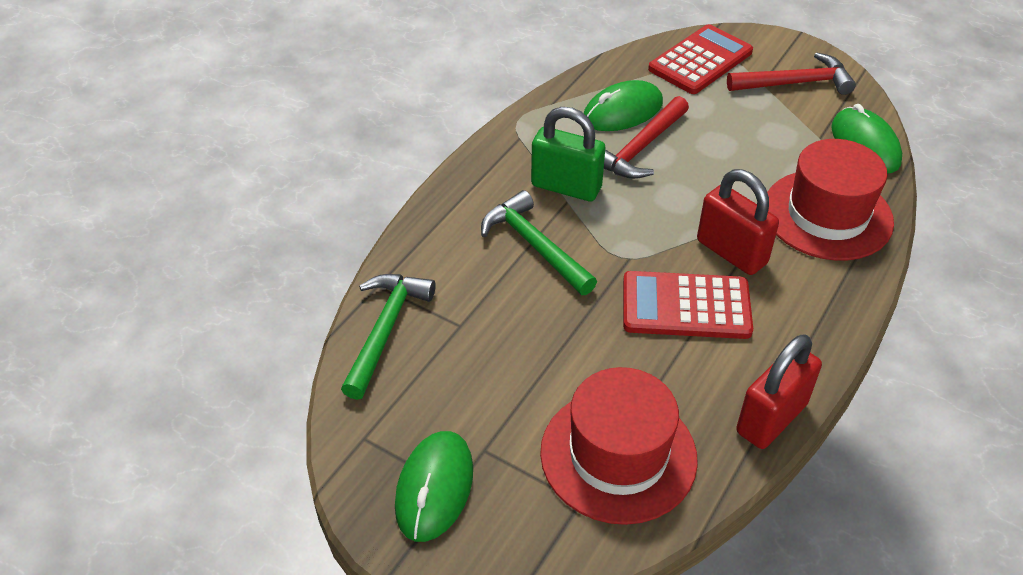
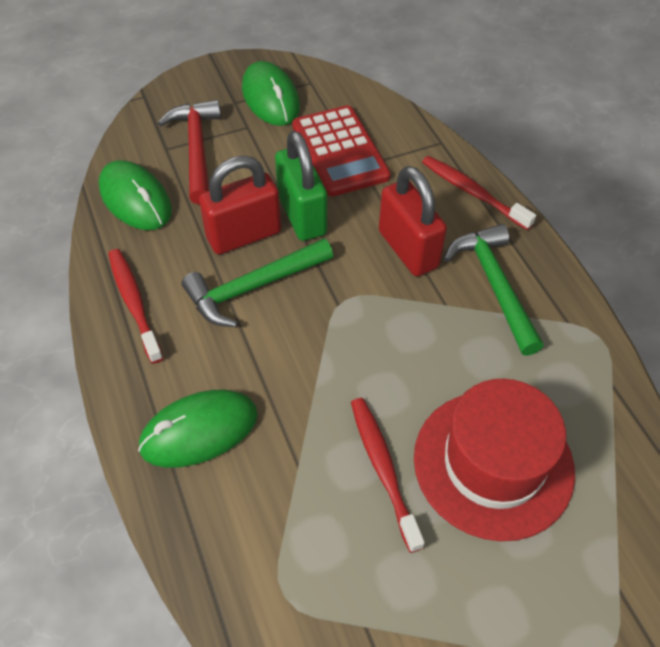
red calculator: [623,271,753,339] [648,24,753,94] = 2 -> [292,105,391,197] = 1
red hammer: [604,96,689,179] [727,52,856,95] = 2 -> [158,100,221,204] = 1
red hat: [540,367,698,525] [767,139,894,261] = 2 -> [414,379,575,541] = 1
red toothbrush: none = 0 -> [108,249,163,364] [351,398,425,553] [422,156,536,230] = 3

